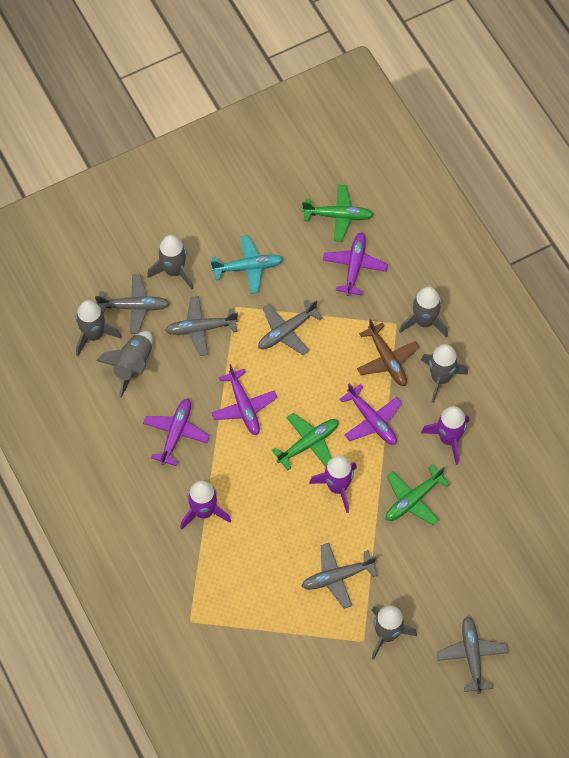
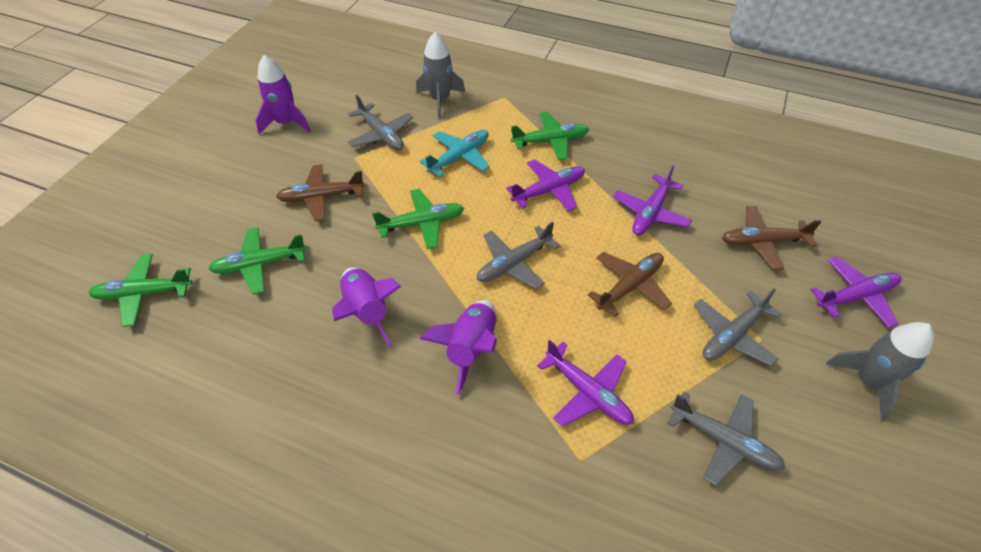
brown plane: [357,319,419,386] = 1 -> [276,164,365,221] [588,252,672,317] [722,206,822,270] = 3
green plane: [272,413,339,470] [302,185,374,242] [386,465,450,525] = 3 -> [88,254,193,327] [208,227,307,295] [372,189,464,249] [511,112,589,160] = 4
grey plane: [95,275,170,334] [165,296,238,356] [258,299,323,355] [301,543,378,609] [437,616,509,694] = 5 -> [348,95,413,150] [477,222,560,289] [667,392,785,486] [693,288,782,366] = 4
grey rocket: [76,300,122,356] [96,331,153,398] [147,235,193,289] [371,606,417,660] [399,287,448,338] [421,344,468,403] = 6 -> [416,32,465,118] [826,322,934,421] = 2

